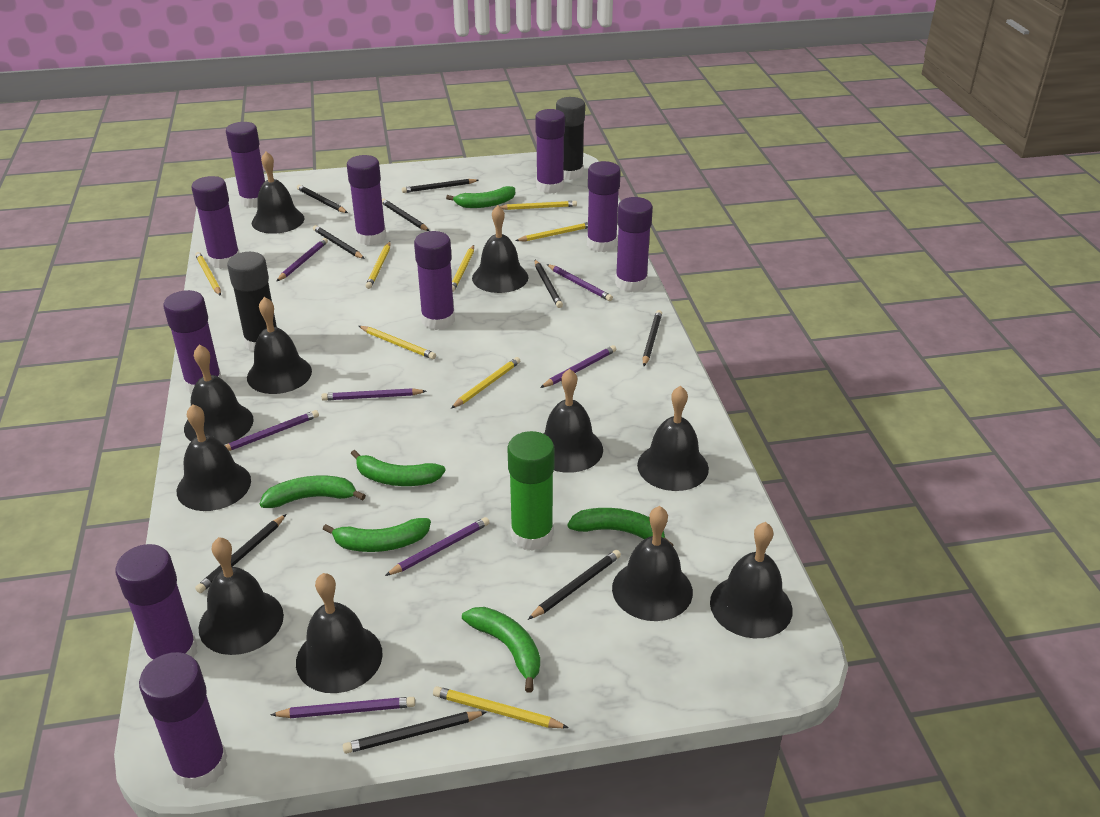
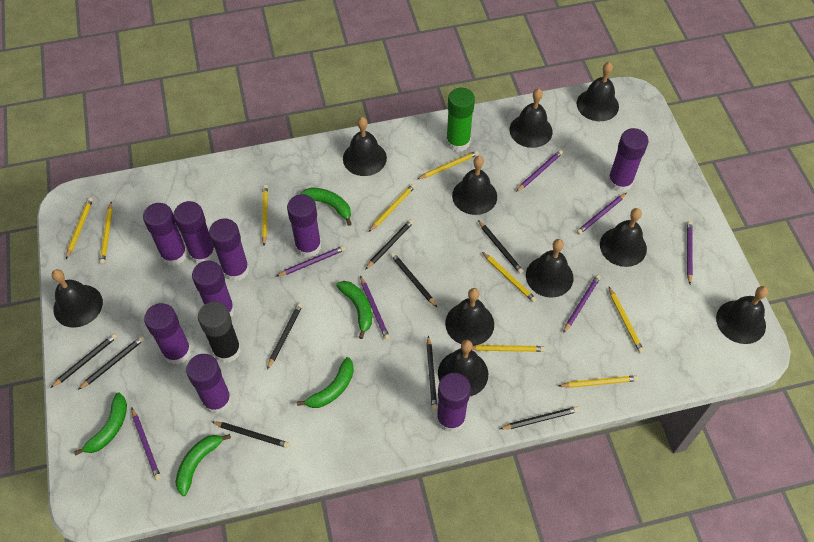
black bell: [177,404,251,511] [184,345,254,445] [199,537,284,655] [247,297,312,394] [252,152,304,234] [296,573,383,693] [472,205,529,293] [544,369,603,473] [612,506,693,621] [637,386,709,491] [710,522,793,638] = 11 -> [52,269,103,328] [343,117,387,176] [438,340,488,396] [445,288,494,346] [452,156,497,215] [509,88,553,148] [526,239,573,298] [576,62,619,121] [600,208,647,267] [716,286,768,344] = 10
black glue stick: [227,252,277,352] [556,97,585,180] = 2 -> [198,301,241,363] = 1
green banana: [260,476,366,508] [323,518,431,552] [351,450,446,486] [446,186,515,208] [462,607,540,693] [568,508,673,546] = 6 -> [74,392,127,456] [175,434,231,496] [297,357,354,408] [300,187,351,226] [336,281,372,339] = 5
purple glue stick: [115,544,198,663] [139,652,227,790] [163,290,222,394] [192,176,240,269] [226,122,265,208] [347,155,387,245] [414,231,455,330] [535,109,565,194] [587,161,621,252] [615,197,653,292] = 10 -> [143,203,188,266] [144,303,192,365] [173,201,216,264] [186,354,232,414] [192,260,235,316] [209,219,249,282] [287,194,322,258] [436,373,471,432] [608,128,649,192] = 9
yellow pencil: [195,252,221,296] [359,326,436,359] [366,242,391,289] [433,686,569,728] [451,357,520,408] [452,245,474,292] [500,201,577,210] [515,222,588,241] = 8 -> [66,197,93,259] [99,202,113,264] [262,185,268,246] [369,184,415,232] [417,151,479,179] [472,345,545,352] [482,252,537,302] [558,375,638,388] [608,286,644,353] = 9

